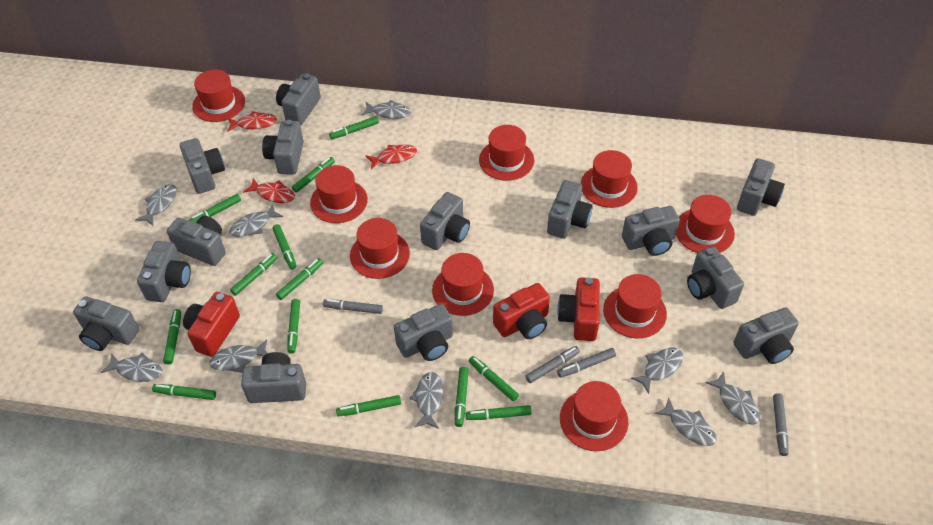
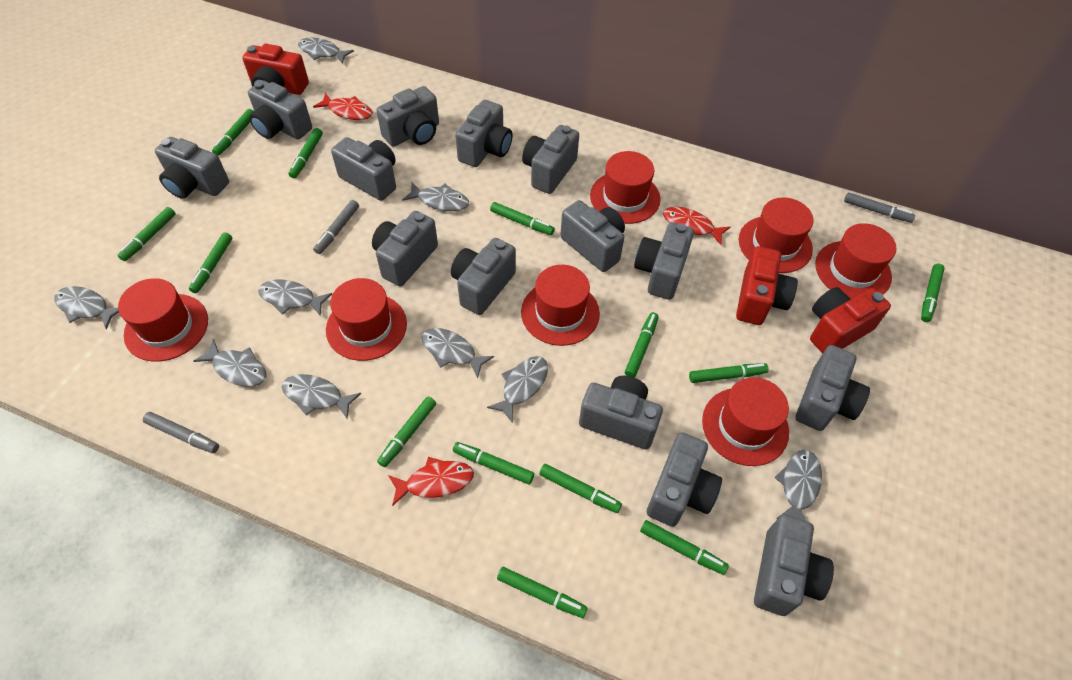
grey marker: [323,299,383,314] [525,346,580,383] [557,348,616,378] [773,393,789,456] = 4 -> [143,412,219,453] [313,200,359,254] [844,192,915,223] = 3
red hat: [192,70,245,122] [310,165,368,223] [350,218,410,279] [432,253,494,316] [479,125,534,181] [560,381,628,451] [581,150,638,208] [603,274,667,338] [676,195,735,253] = 9 -> [118,278,208,362] [326,278,407,361] [521,265,600,346] [590,151,660,224] [702,377,789,466] [739,197,814,273] [815,223,896,299] = 7

